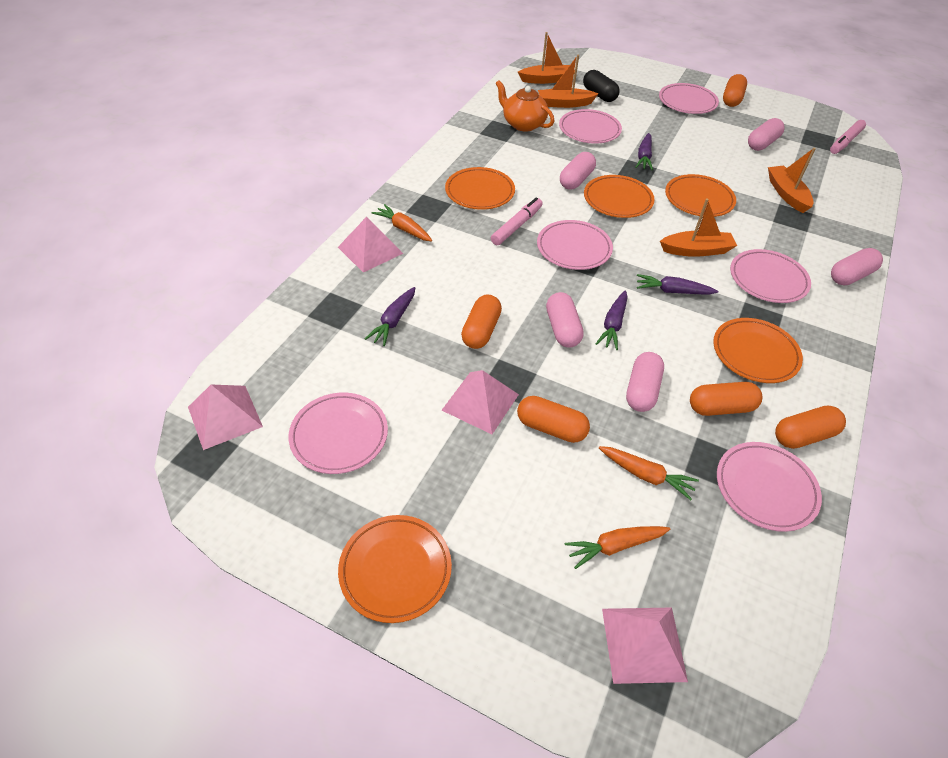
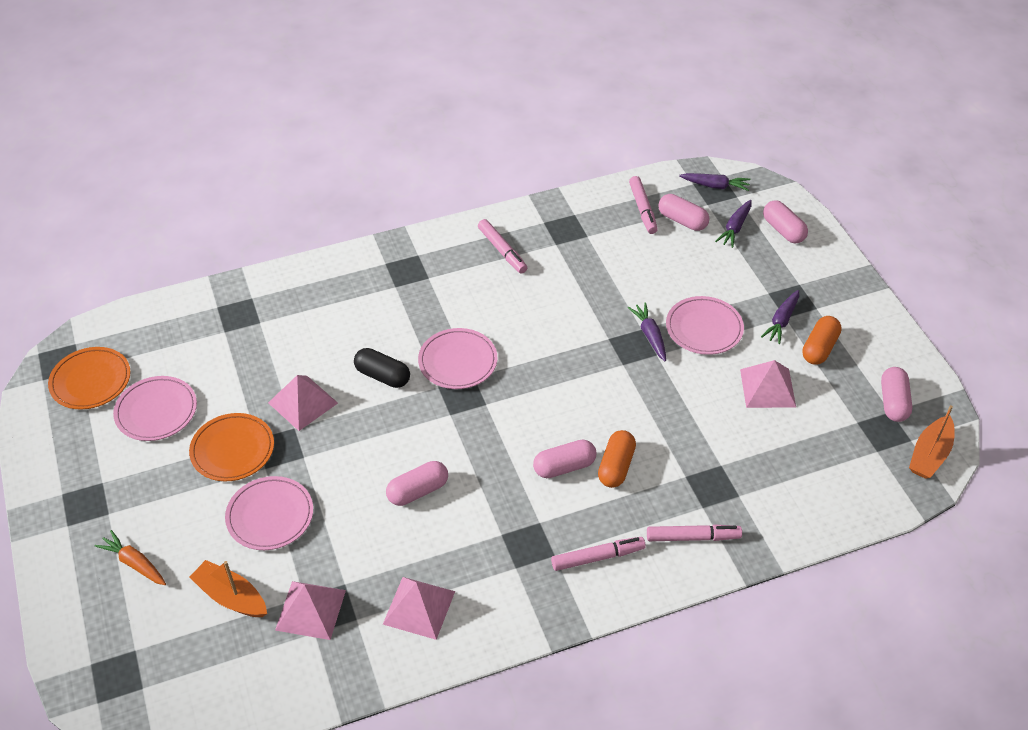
orange boat: [518,32,575,84] [538,55,598,108] [660,199,737,257] [768,148,816,213] = 4 -> [189,560,267,617] [909,405,955,479] = 2
orange capsule: [461,294,502,349] [517,396,590,443] [690,382,762,416] [723,74,747,107] [775,406,846,449] = 5 -> [598,430,636,488] [802,316,842,365] = 2
orange carrot: [372,204,432,241] [565,526,670,569] [599,446,699,500] = 3 -> [94,530,166,585] = 1
orange plate: [338,515,452,623] [445,167,515,210] [584,175,655,218] [665,174,736,217] [713,318,803,383] = 5 -> [48,347,131,410] [189,413,274,481] = 2
orange teapot: [495,80,554,131] = 1 -> none = 0
pink marker: [491,197,543,245] [830,120,866,154] = 2 -> [478,219,527,274] [551,537,646,571] [629,176,658,234] [647,524,742,541] = 4
pink plate: [288,393,388,474] [537,220,613,270] [559,109,622,144] [659,83,719,114] [717,442,822,532] [730,249,811,303] = 6 -> [113,376,197,441] [225,476,313,550] [418,328,497,389] [666,296,744,355] = 4

